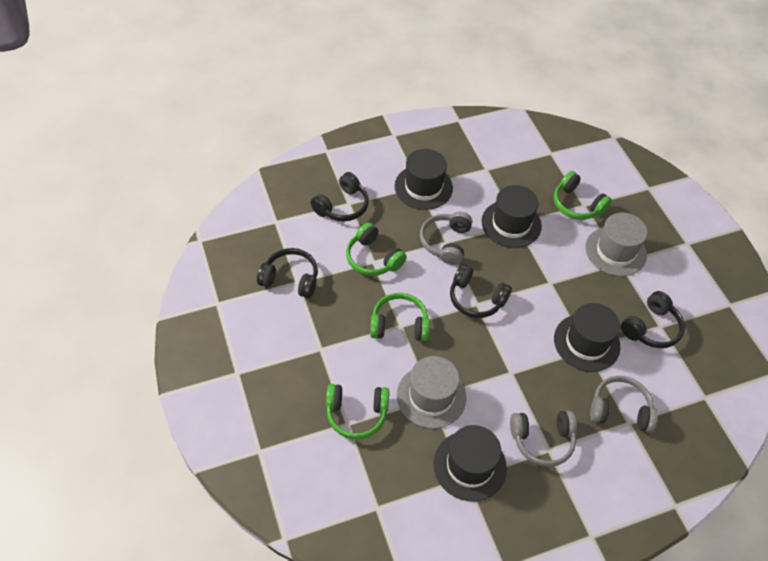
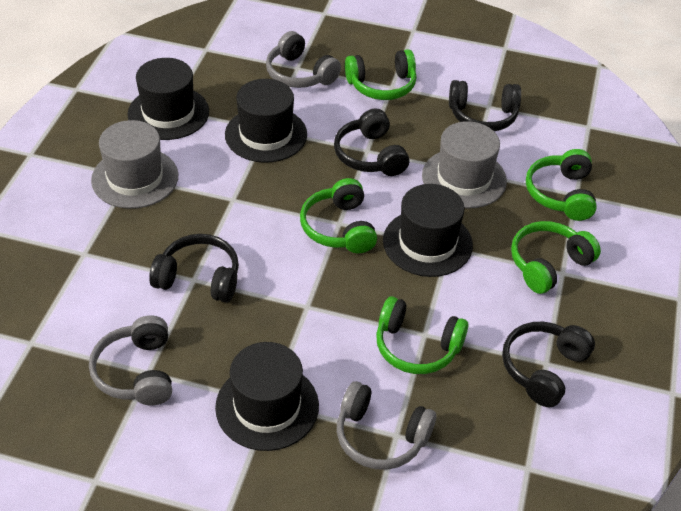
green headphones: [326,384,389,439] [346,222,407,276] [370,293,430,341] [554,171,612,220] = 4 -> [300,178,377,253] [345,49,417,100] [376,296,468,374] [511,221,601,294] [526,149,597,221] = 5

